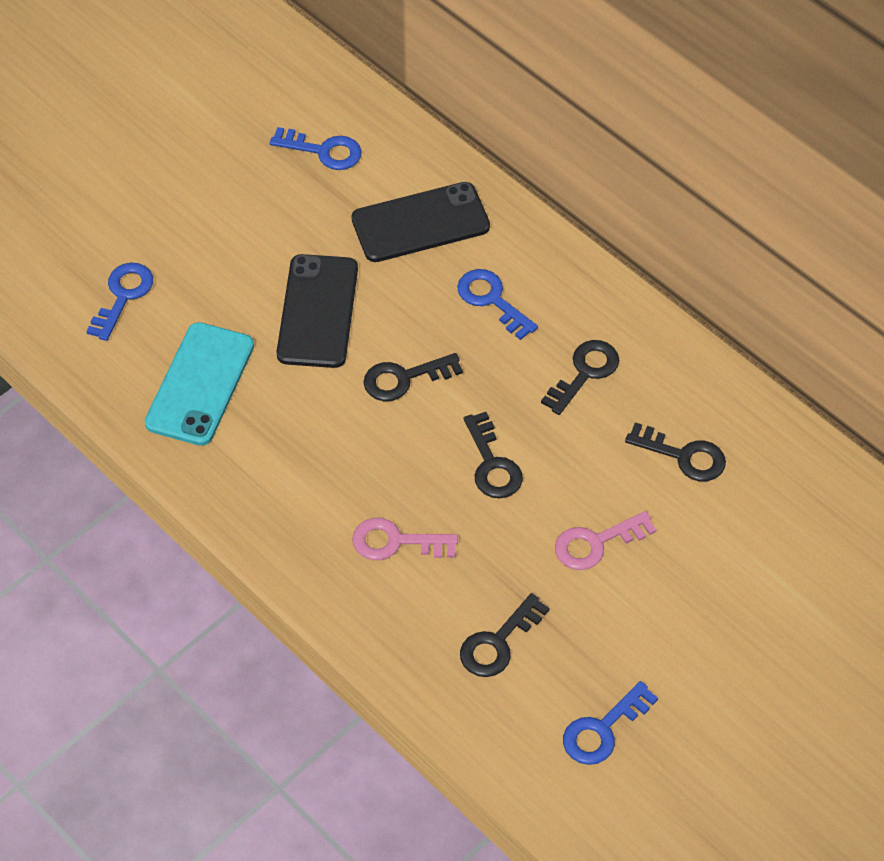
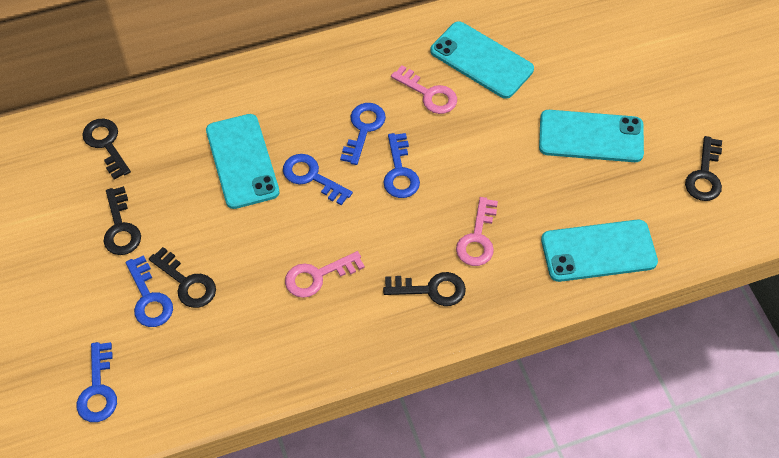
black phone: [276,254,358,368] [351,182,490,262] = 2 -> none = 0
blue key: [86,262,153,341] [270,127,362,170] [457,269,538,340] [563,681,658,765] = 4 -> [77,342,117,422] [126,255,173,327] [283,154,353,205] [340,103,386,165] [383,133,420,198] = 5
pink key: [352,518,458,560] [555,511,657,570] = 2 -> [285,251,365,298] [391,65,457,114] [456,197,498,266] = 3
turquoise phone: [145,322,254,446] = 1 -> [206,114,279,209] [430,21,534,99] [539,110,644,162] [541,220,658,282] = 4

